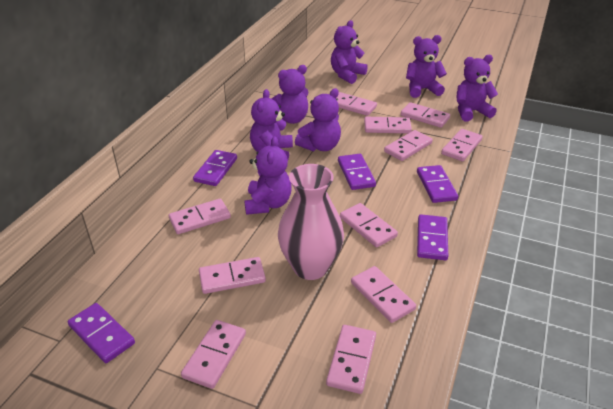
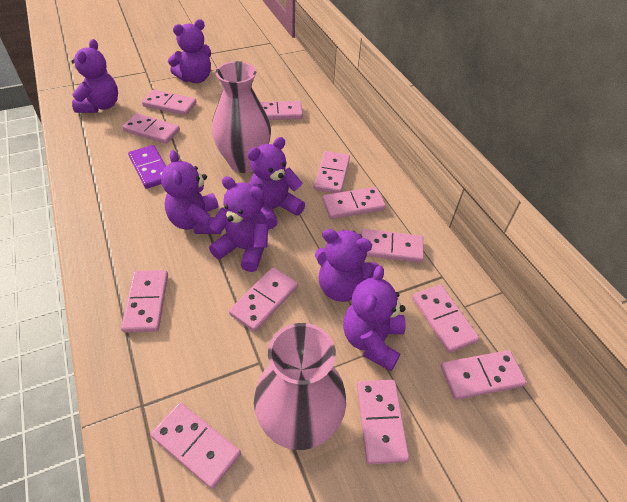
pink domino: [169,199,231,234] [181,320,246,389] [199,257,266,294] [326,325,376,394] [336,92,377,116] [340,203,398,248] [351,266,416,323] [364,117,412,134] [384,130,433,161] [401,102,450,128] [441,129,483,161] = 11 -> [121,270,168,333] [122,113,180,144] [142,90,196,115] [150,403,241,489] [229,267,298,332] [260,101,303,120] [314,151,350,193] [323,187,386,219] [357,380,409,464] [361,229,424,263] [412,285,479,353] [441,350,527,400] = 12
pink vase: [278,164,344,280] = 1 -> [212,61,271,173] [254,323,346,450] = 2
purple domino: [68,303,135,363] [193,150,237,186] [338,154,376,190] [417,165,458,203] [417,214,448,260] = 5 -> [128,145,166,189] = 1

